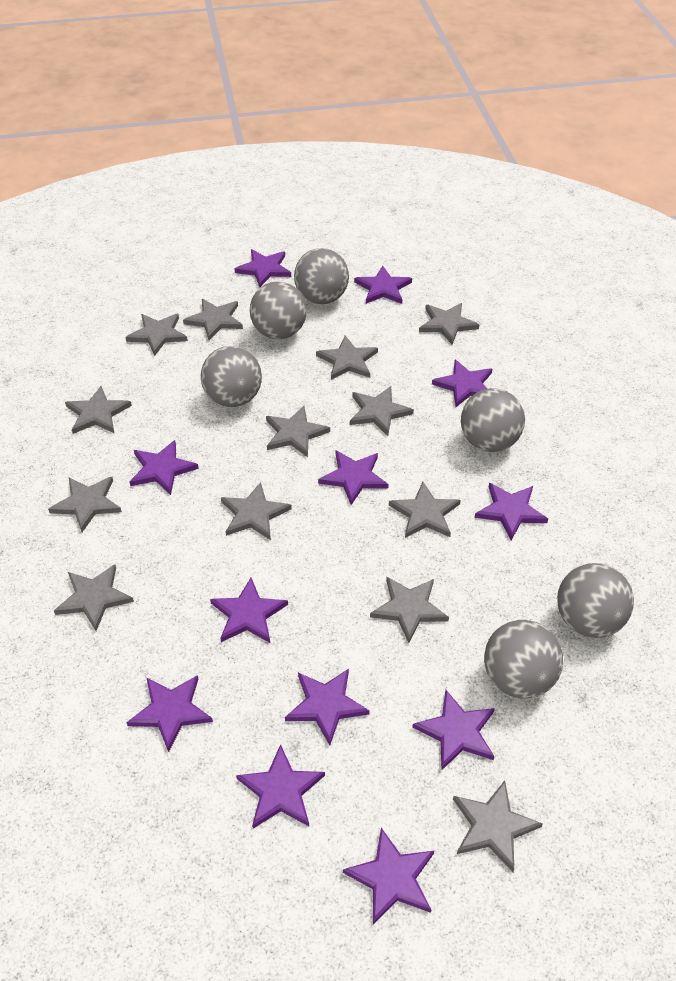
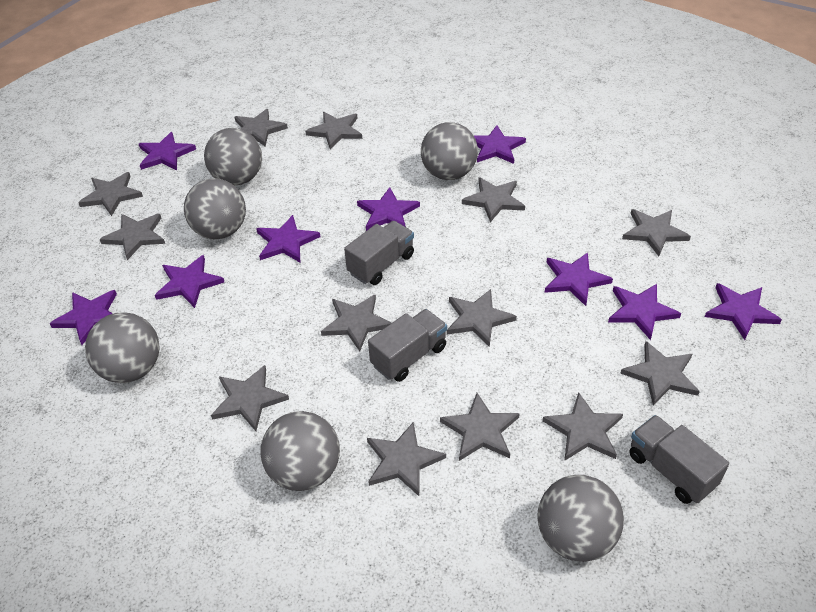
grey truck: none = 0 -> [344,221,414,285] [368,309,447,382] [629,415,729,504] = 3
purple star: [126,675,213,752] [130,440,199,495] [210,578,288,643] [235,249,291,287] [236,744,325,829] [285,669,370,745] [318,450,389,505] [343,828,434,925] [354,266,412,304] [412,690,495,770] [432,360,492,407] [475,483,548,540] = 12 -> [49,290,117,345] [139,132,196,170] [155,255,224,308] [256,215,320,262] [357,187,420,231] [473,125,526,164] [545,253,613,306] [608,284,681,340] [705,283,782,340] = 9

